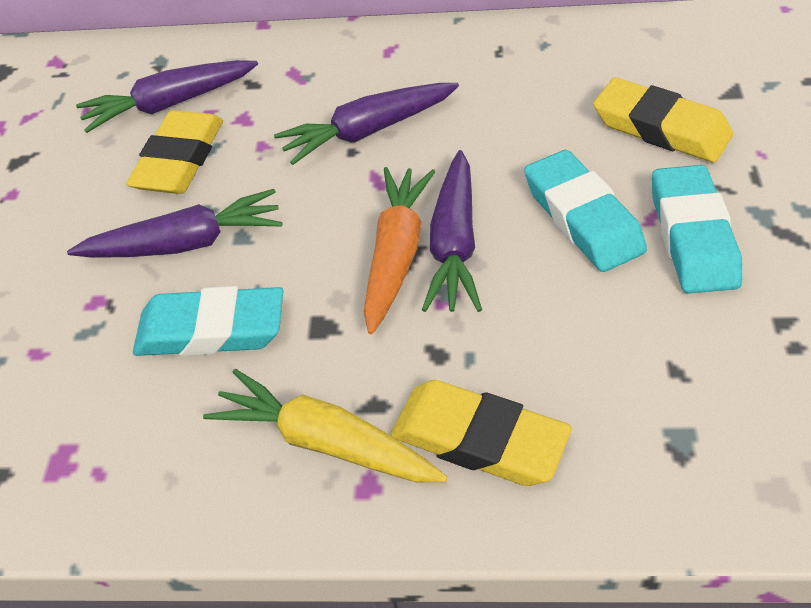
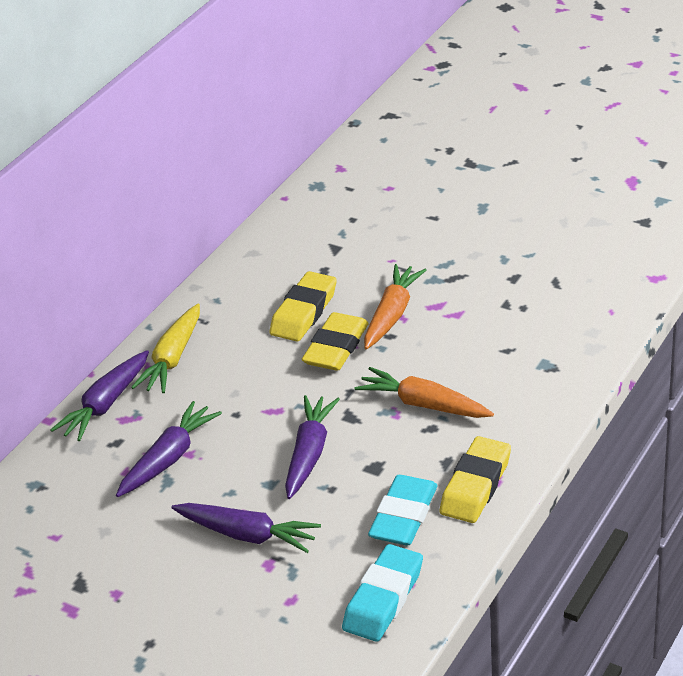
orange carrot: [364,167,436,334] = 1 -> [354,367,494,418] [364,264,426,350] = 2
turquoise eraser: [133,286,283,356] [524,150,647,272] [652,165,742,294] = 3 -> [342,544,423,642] [368,475,438,545] = 2

